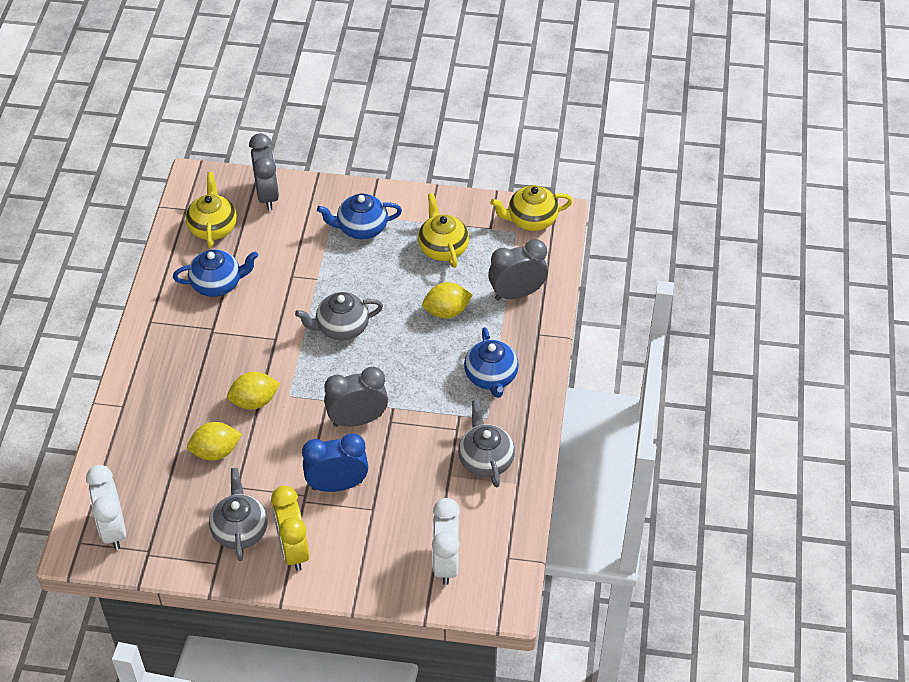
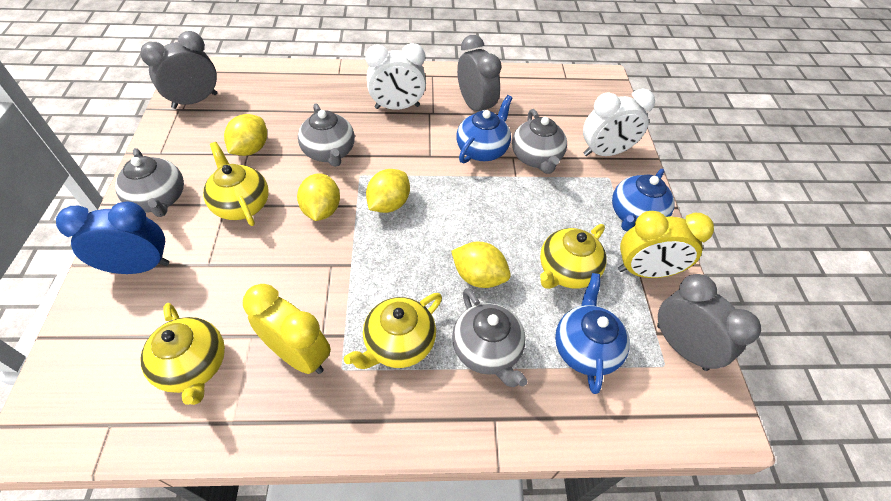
grey teapot: [209,468,268,561] [295,292,383,341] [458,400,515,488] = 3 -> [115,148,184,217] [298,103,355,167] [452,288,527,387] [512,109,567,174] = 4
yellow clock: [271,486,309,571] = 1 -> [243,284,331,374] [618,211,714,278] = 2
yellow lemon: [187,422,242,461] [227,372,280,410] [422,282,473,319] = 3 -> [224,114,267,156] [297,173,340,221] [366,169,410,213] [451,242,511,288] = 4
yellow teapot: [186,172,237,248] [418,193,469,268] [490,185,572,231] = 3 -> [140,303,225,405] [203,142,269,226] [344,293,442,369] [540,224,607,289] = 4

